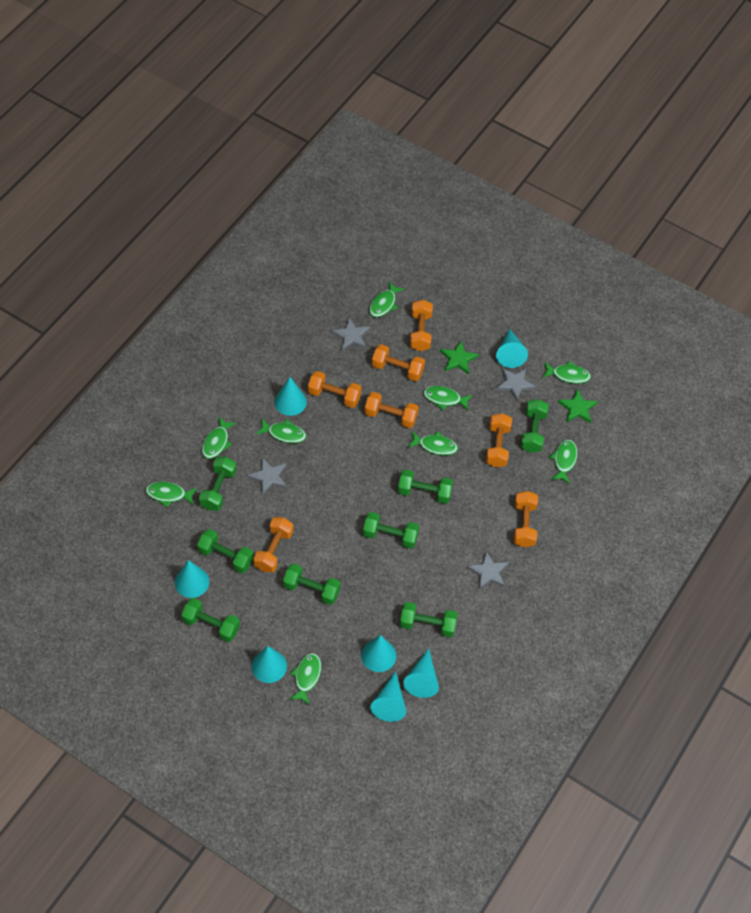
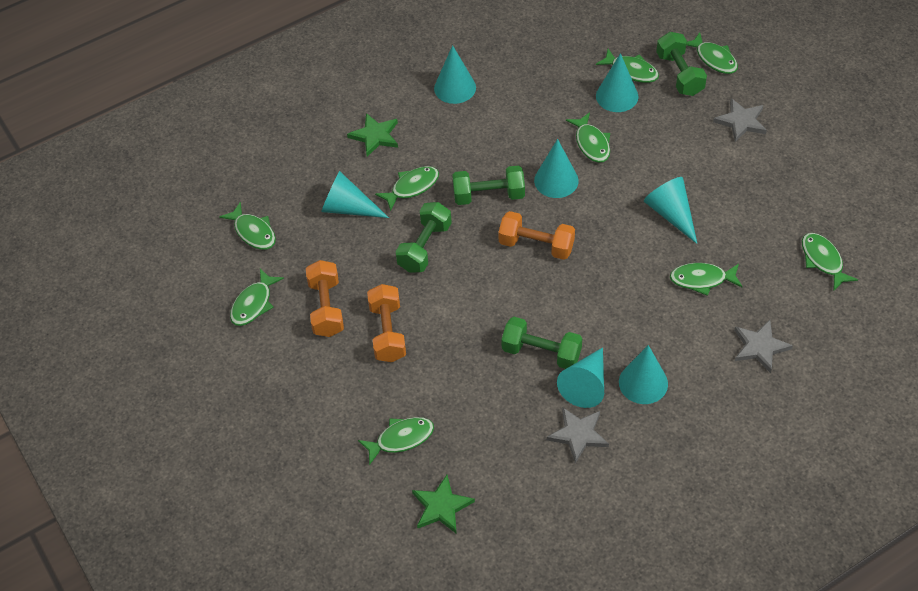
green dumbbell: [181,598,240,642] [197,529,254,573] [199,457,237,511] [283,563,341,605] [363,512,419,549] [398,470,453,504] [400,602,458,637] [521,399,549,453] = 8 -> [395,202,452,273] [452,166,525,205] [501,317,582,369] [656,32,707,96] = 4
grey star: [247,458,287,494] [332,318,370,351] [467,551,509,589] [496,368,536,401] = 4 -> [547,407,609,463] [713,98,767,142] [734,320,793,373] = 3
orange dumbbell: [253,517,294,573] [308,371,362,408] [365,392,419,428] [372,344,425,381] [410,300,433,351] [486,413,512,467] [514,491,538,547] = 7 -> [306,260,344,337] [367,284,406,362] [498,211,575,260] = 3

